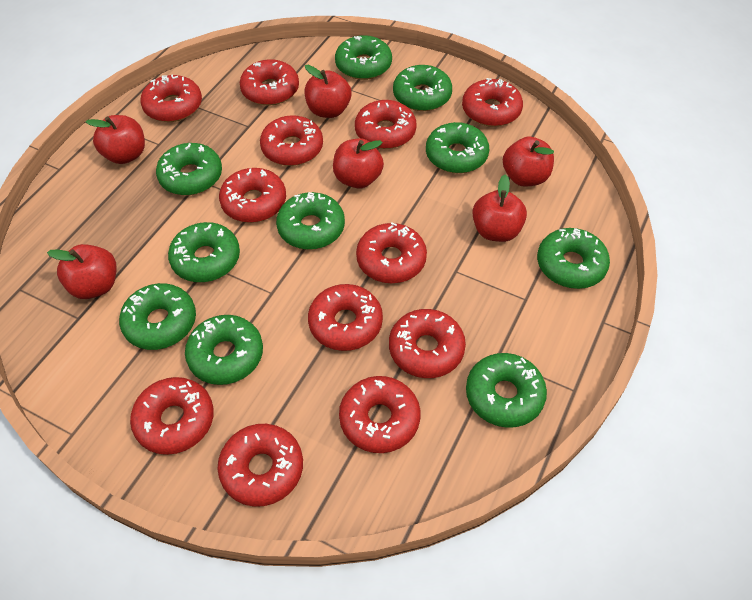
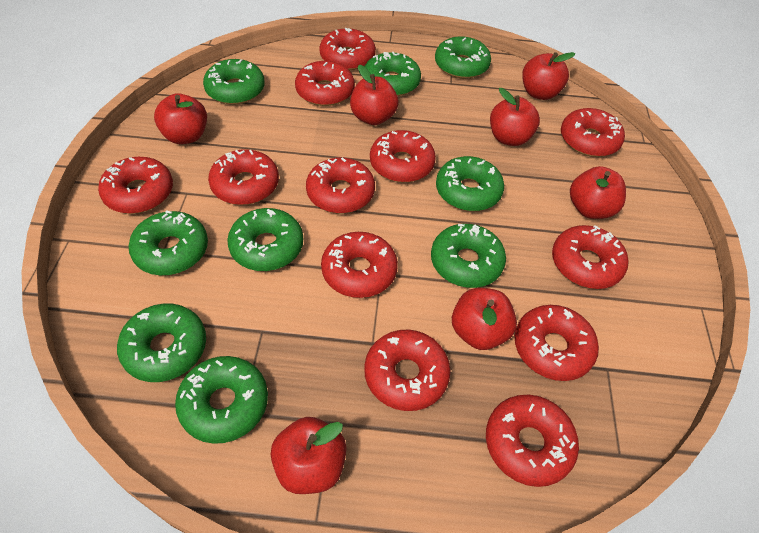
green donut: [119,283,196,350] [156,143,222,195] [168,222,240,282] [185,315,263,385] [276,192,345,250] [335,35,392,80] [393,65,452,111] [426,122,489,173] [466,353,547,428] [537,228,610,289] = 10 -> [117,303,206,382] [129,210,208,275] [175,356,268,444] [203,59,265,105] [227,208,303,271] [363,52,421,96] [431,224,506,288] [435,36,491,79] [436,156,504,211] = 9
red apple: [47,244,117,299] [86,115,145,164] [305,65,351,118] [333,138,384,189] [472,175,527,242] [503,136,554,186] = 6 -> [154,93,207,144] [271,417,347,494] [350,65,399,125] [452,288,517,350] [490,88,540,146] [522,52,575,100] [570,166,626,219] = 7

